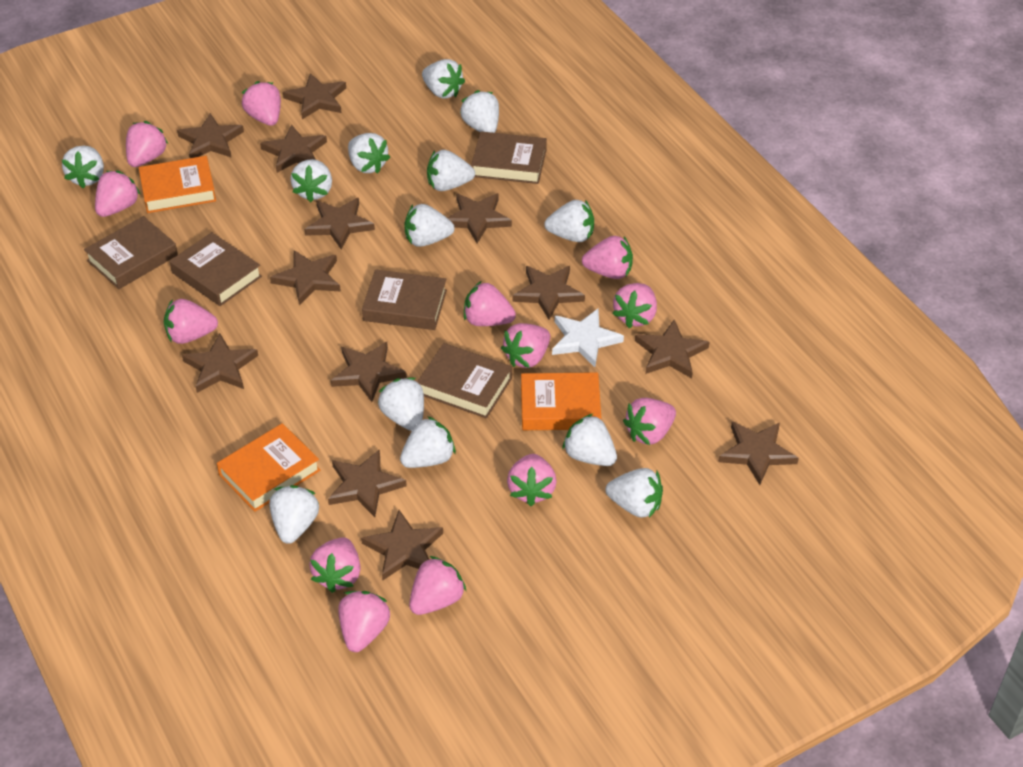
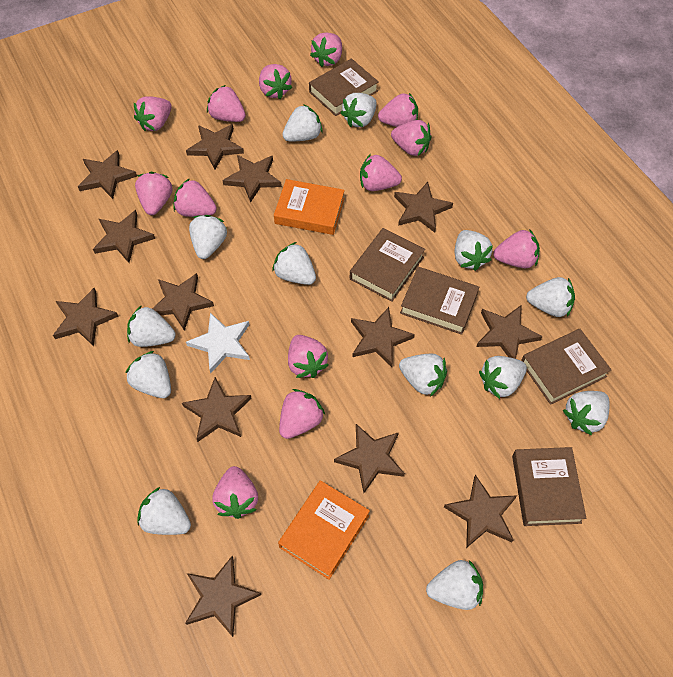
orange book: [138,156,216,213] [217,423,320,512] [521,372,601,430] = 3 -> [274,179,345,235] [278,480,370,580] = 2

